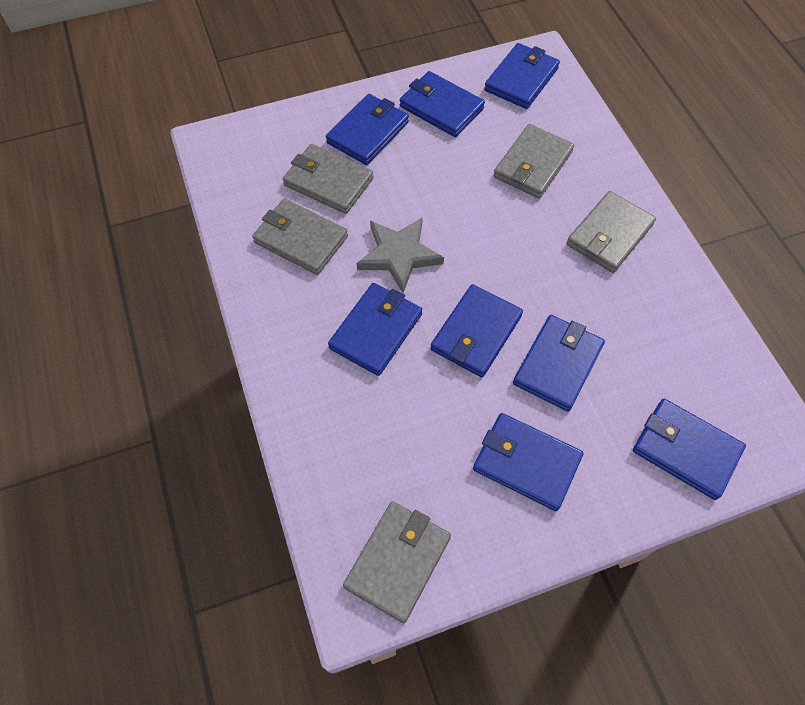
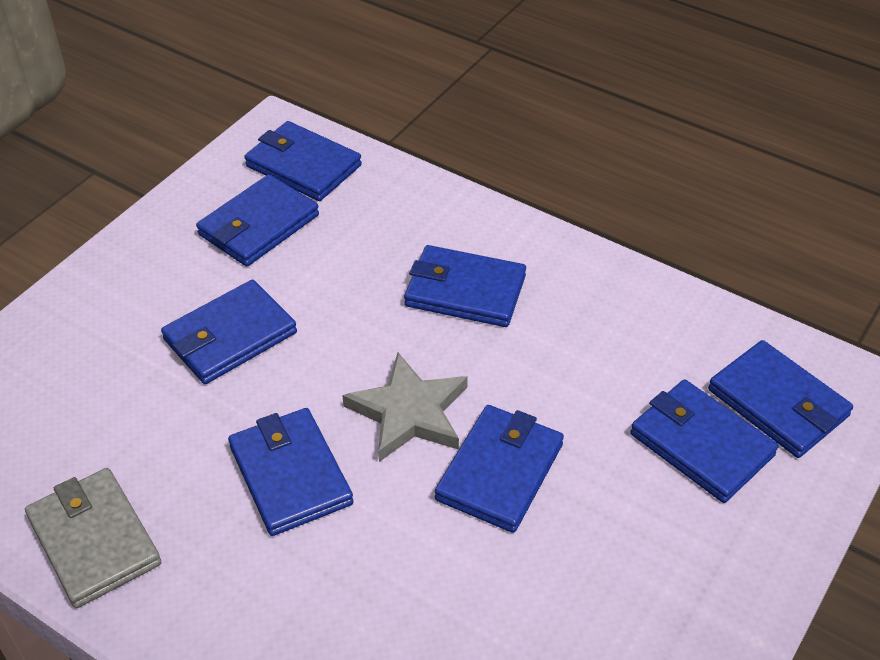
grey wallet: [252,199,348,275] [283,144,374,214] [343,501,451,623] [493,124,574,199] [566,191,656,273] = 5 -> [25,468,161,608] = 1

